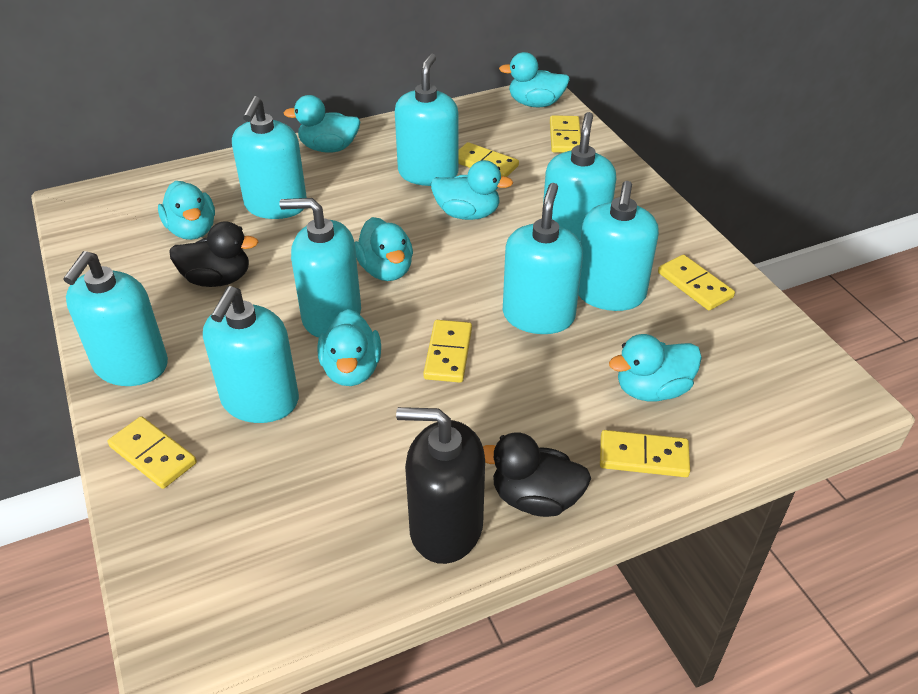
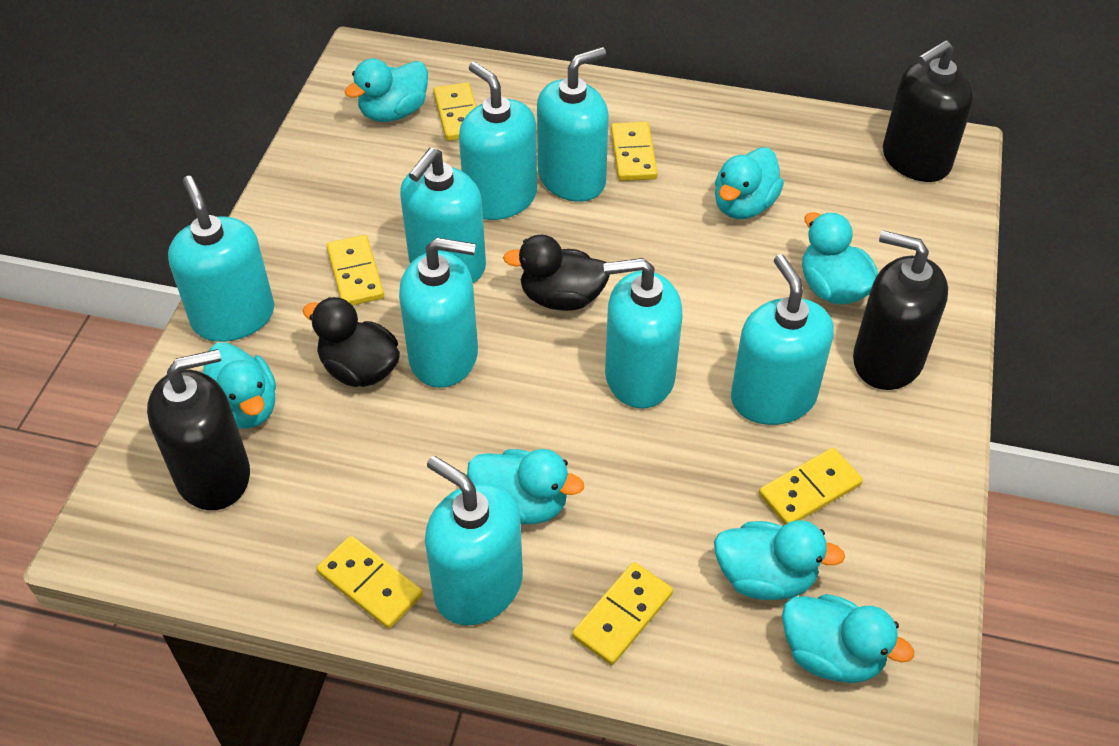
black soap dispenser: [396,407,485,564] = 1 -> [147,349,250,510] [853,230,948,390] [883,40,974,182] = 3

